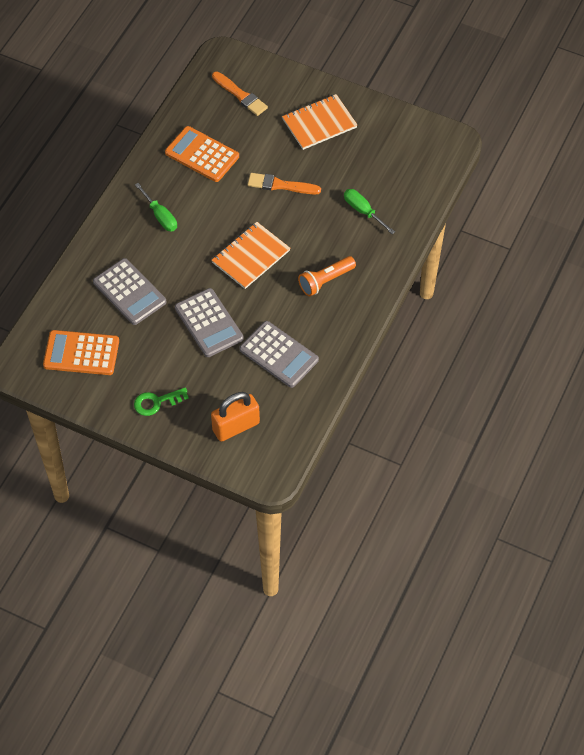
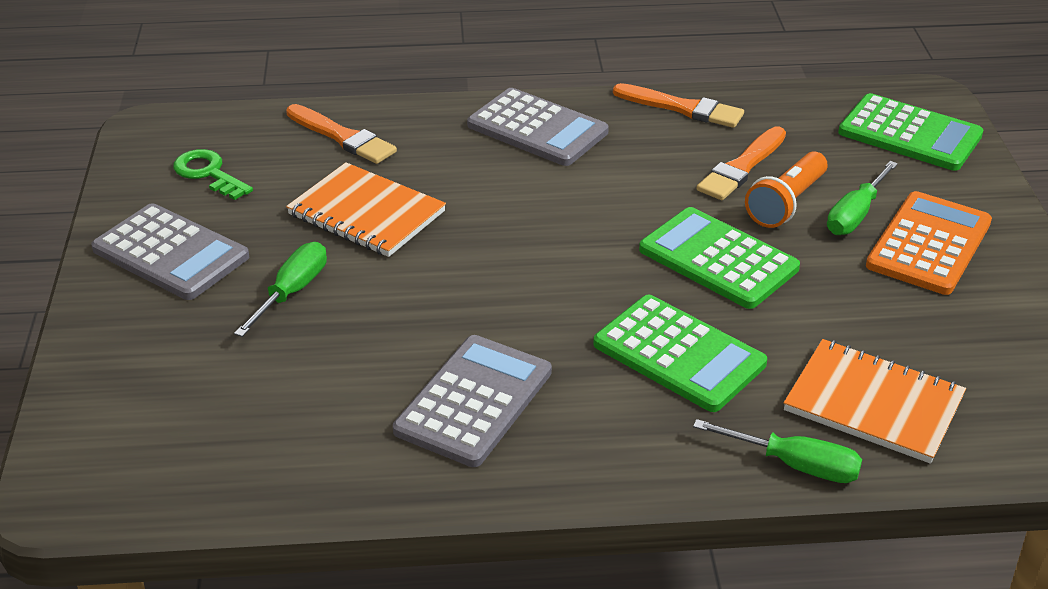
green calculator: none = 0 -> [593,295,767,412] [639,207,800,309] [838,93,983,171] = 3
green screwdriver: [135,183,177,231] [344,189,395,234] = 2 -> [234,242,327,337] [693,419,862,483] [827,161,898,235] = 3
orange brush: [212,72,268,116] [248,173,321,194] = 2 -> [286,104,397,164] [613,83,744,128] [697,126,786,200] = 3
orange calculator: [43,330,119,375] [165,126,239,182] = 2 -> [866,191,992,295] = 1
orange padlock: [211,392,260,442] = 1 -> none = 0

